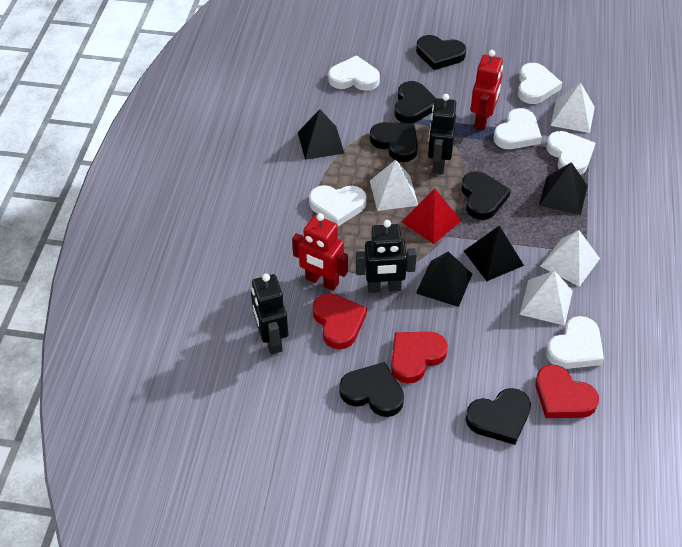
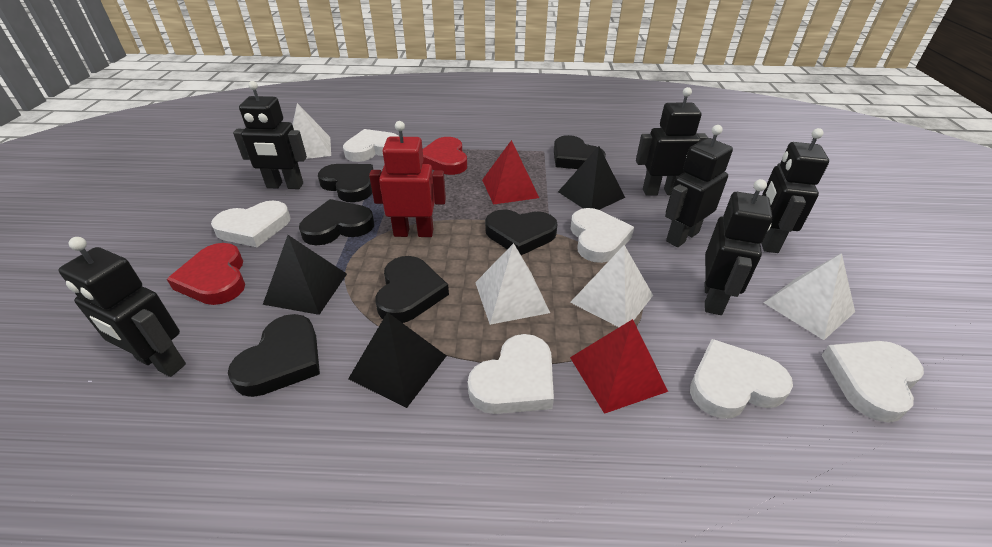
black pyramid: [298,109,345,160] [416,251,472,307] [464,226,524,281] [539,162,588,215] = 4 -> [263,235,347,315] [348,312,446,408] [558,146,625,210] = 3
black robot: [251,274,288,354] [356,220,417,293] [428,94,456,174] = 3 -> [58,237,186,377] [233,81,307,189] [636,87,708,196] [665,125,733,247] [705,179,773,315] [761,128,829,253] = 6
red heart: [313,293,367,349] [391,332,448,384] [535,364,599,418] = 3 -> [167,243,245,305] [423,137,467,175] = 2
red pyramid: [402,188,461,244] = 1 -> [482,140,539,205] [570,319,668,414] = 2
red robot: [292,213,348,291] [471,50,503,130] = 2 -> [369,121,446,237] = 1

